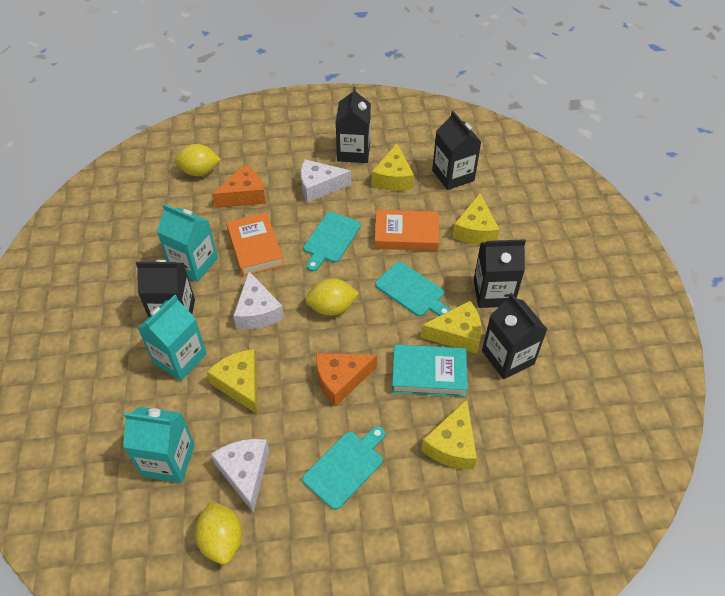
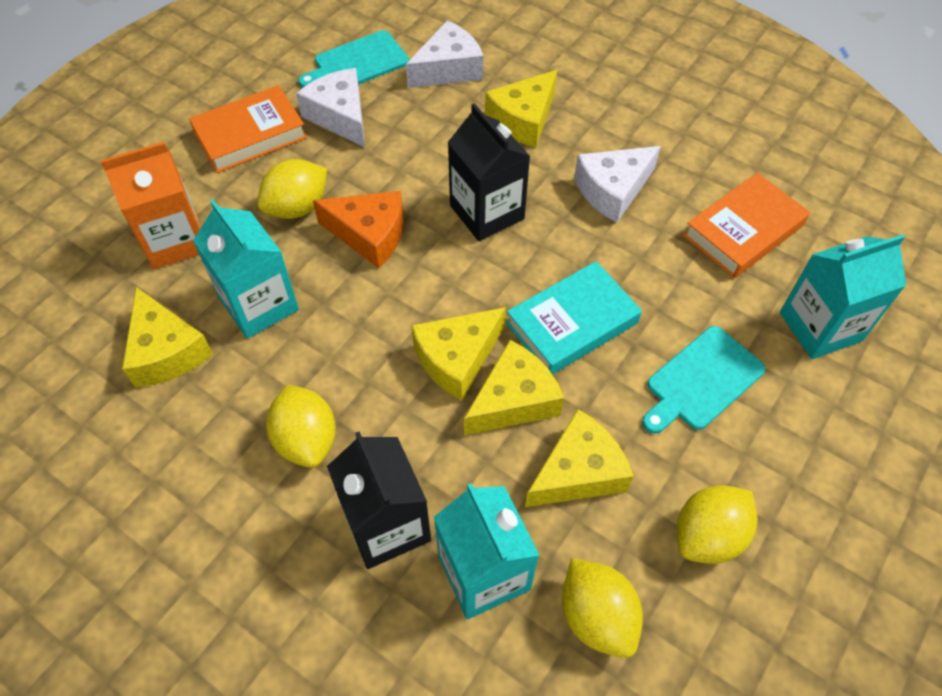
black carton: [136,260,195,317] [336,87,371,163] [432,111,481,190] [474,240,526,308] [482,293,548,379] = 5 -> [327,431,431,569] [448,103,531,241] = 2
orange carton: none = 0 -> [100,142,201,269] = 1
orange cheese: [212,164,266,208] [316,353,377,407] = 2 -> [313,191,404,268] = 1
turquoise cutting board: [302,426,385,510] [303,212,361,272] [375,262,451,316] = 3 -> [298,30,409,88] [642,326,765,434] = 2
yellow lemon: [174,144,221,176] [195,501,242,565] [305,278,359,316] = 3 -> [257,159,327,219] [266,385,336,468] [562,558,643,658] [677,485,757,564] = 4

